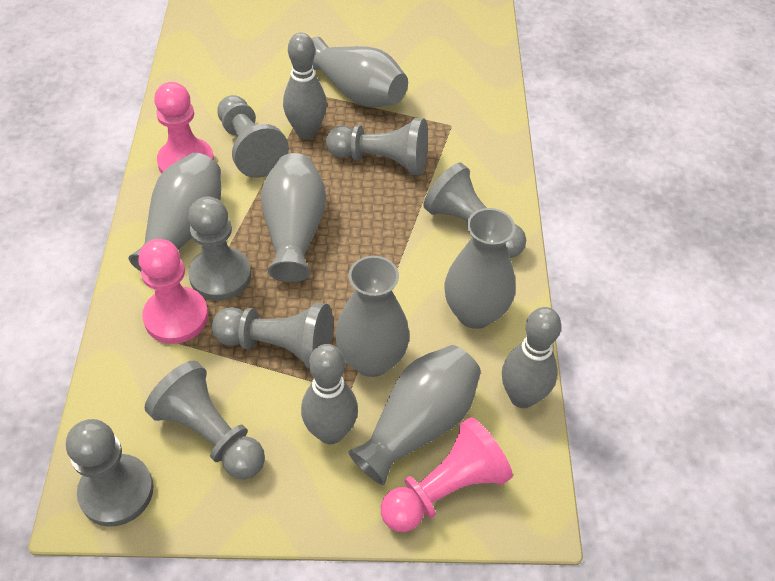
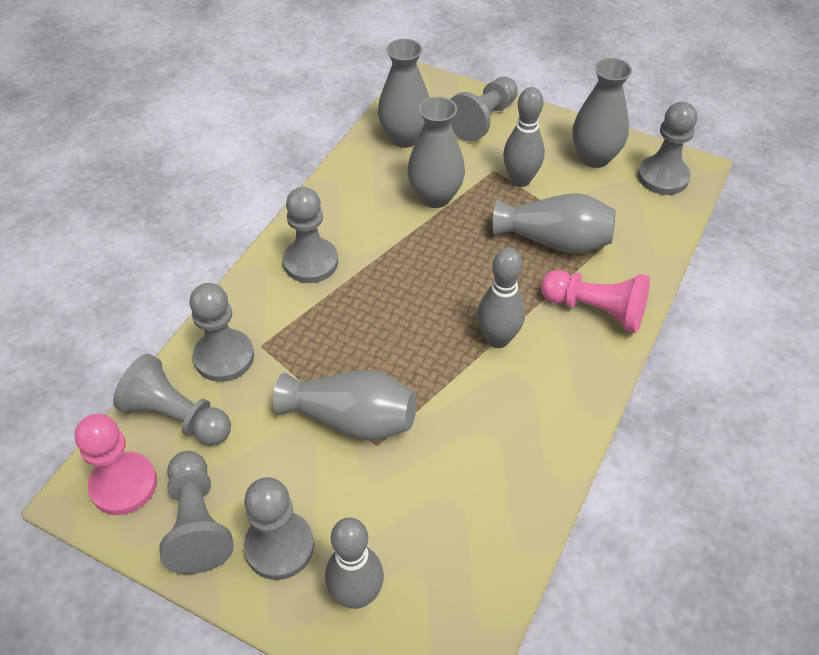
grey vase: [129,153,221,271] [261,153,326,282] [311,37,408,107] [335,256,410,377] [348,345,481,485] [445,208,515,329] = 6 -> [273,370,416,440] [378,39,430,148] [407,97,465,208] [493,193,615,254] [573,58,632,168] = 5
pink pawn: [138,239,208,344] [154,82,214,174] [381,417,513,532] = 3 -> [75,414,157,515] [541,270,650,333] = 2

